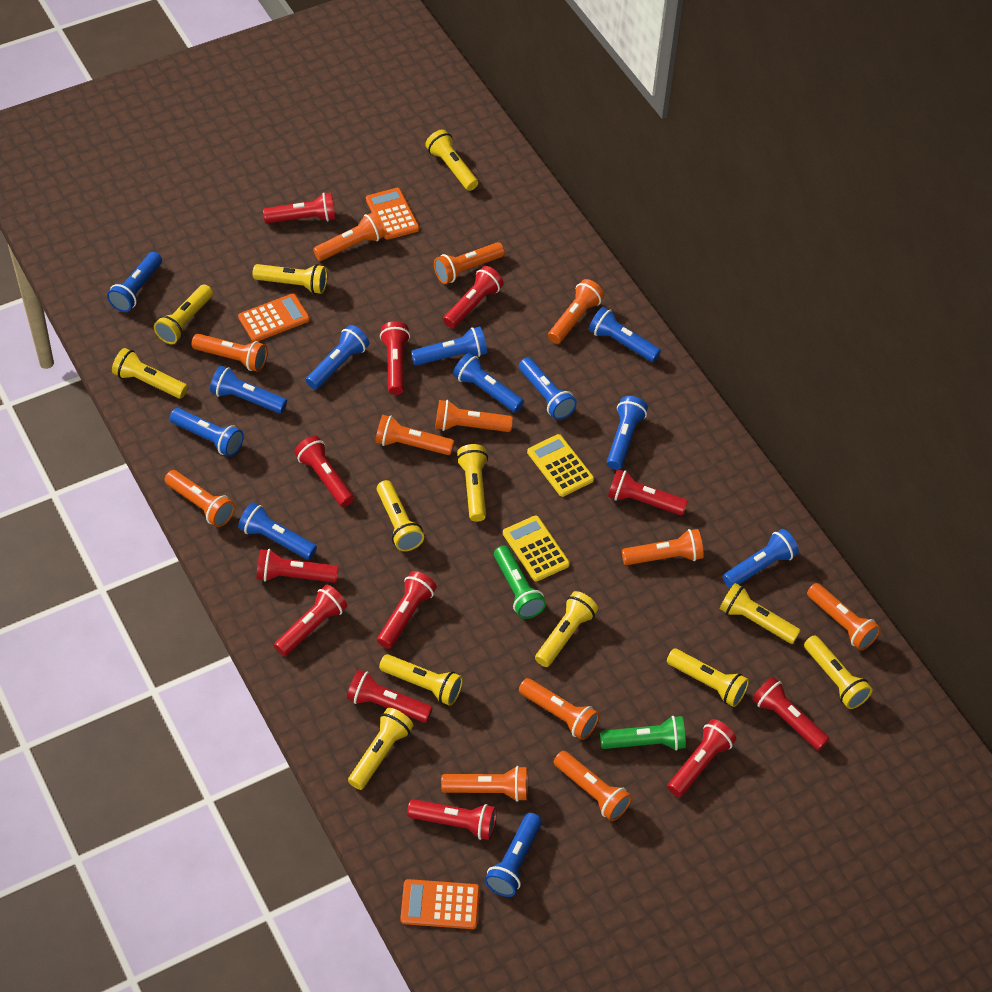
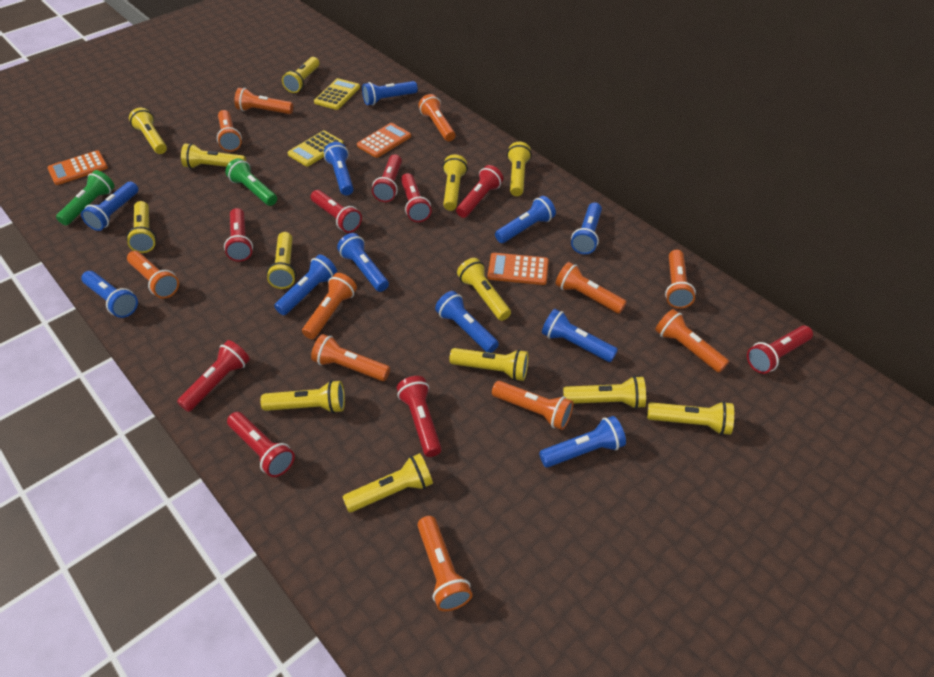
blue flashlight: [107,252,162,312] [170,408,244,457] [210,366,287,413] [238,502,317,560] [306,325,369,390] [411,326,487,366] [453,353,524,412] [485,813,542,897] [519,357,577,420] [589,307,661,362] [607,396,648,470] [723,529,799,588] = 12 -> [81,182,138,231] [81,271,138,318] [274,255,337,315] [324,142,354,195] [337,233,389,292] [362,81,418,105] [435,291,499,353] [495,196,556,243] [539,416,626,467] [542,309,618,362] [571,202,602,254] = 11
orange flashlight: [165,470,235,527] [192,334,267,372] [313,212,385,261] [375,415,454,455] [434,242,505,284] [435,400,513,432] [441,766,528,802] [519,678,599,740] [548,279,604,344] [554,751,632,821] [622,529,704,565] [807,583,881,650] = 12 -> [127,251,179,298] [217,110,242,152] [234,88,293,114] [302,273,357,339] [311,334,390,381] [417,516,472,611] [418,94,455,141] [492,381,573,430] [555,262,627,314] [655,309,729,373] [665,250,696,309] = 11
red flashlight: [256,549,339,583] [263,193,335,223] [274,585,347,656] [294,436,354,507] [347,670,432,723] [377,571,437,649] [380,321,410,395] [407,799,496,840] [443,266,503,328] [608,469,688,515] [667,719,736,797] [752,677,829,750] = 12 -> [177,340,250,412] [224,208,253,262] [227,412,295,477] [311,190,362,233] [372,154,402,202] [397,376,442,457] [401,173,432,222] [456,165,503,218] [747,326,813,374] = 9
yellow flashlight: [112,348,188,399] [154,284,213,344] [253,264,327,294] [348,708,413,790] [377,480,424,551] [379,654,463,706] [425,129,478,191] [456,444,488,522] [535,591,598,667] [667,649,749,707] [720,583,801,644] [804,635,872,709] = 12 -> [126,201,156,253] [129,108,167,154] [181,143,246,169] [260,380,345,413] [266,232,296,289] [282,57,319,93] [343,453,433,512] [443,154,468,211] [449,348,528,381] [457,258,511,321] [507,142,532,196] [563,376,646,409] [647,401,734,435] = 13

